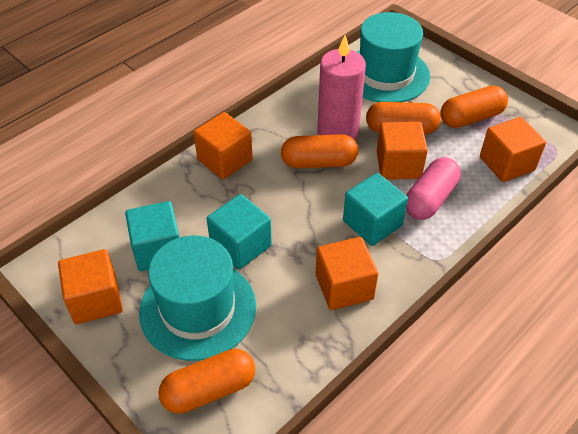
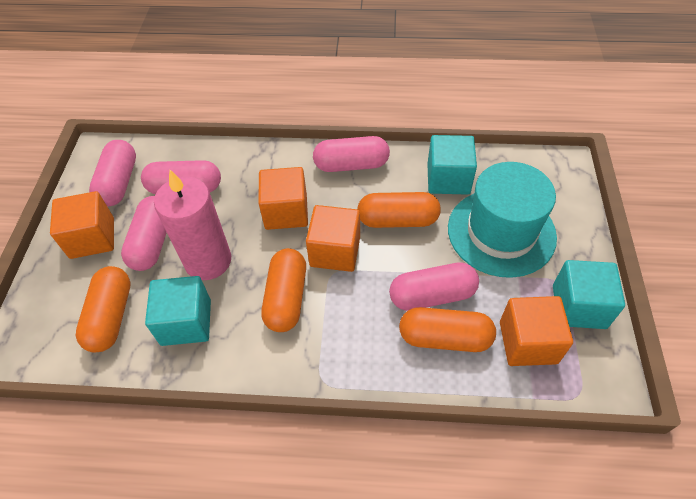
orange cube: [58,249,123,324] [193,112,253,180] [316,237,378,310] [377,122,428,180] [480,117,546,182] = 5 -> [50,191,114,259] [258,167,308,230] [306,205,360,272] [500,296,573,366] = 4
pink capsule: [406,157,461,220] = 1 -> [89,140,136,207] [121,196,167,271] [141,160,221,194] [313,136,390,172] [389,262,479,311] = 5
turquoise hat: [139,235,256,361] [357,12,430,102] = 2 -> [448,162,557,278] = 1

